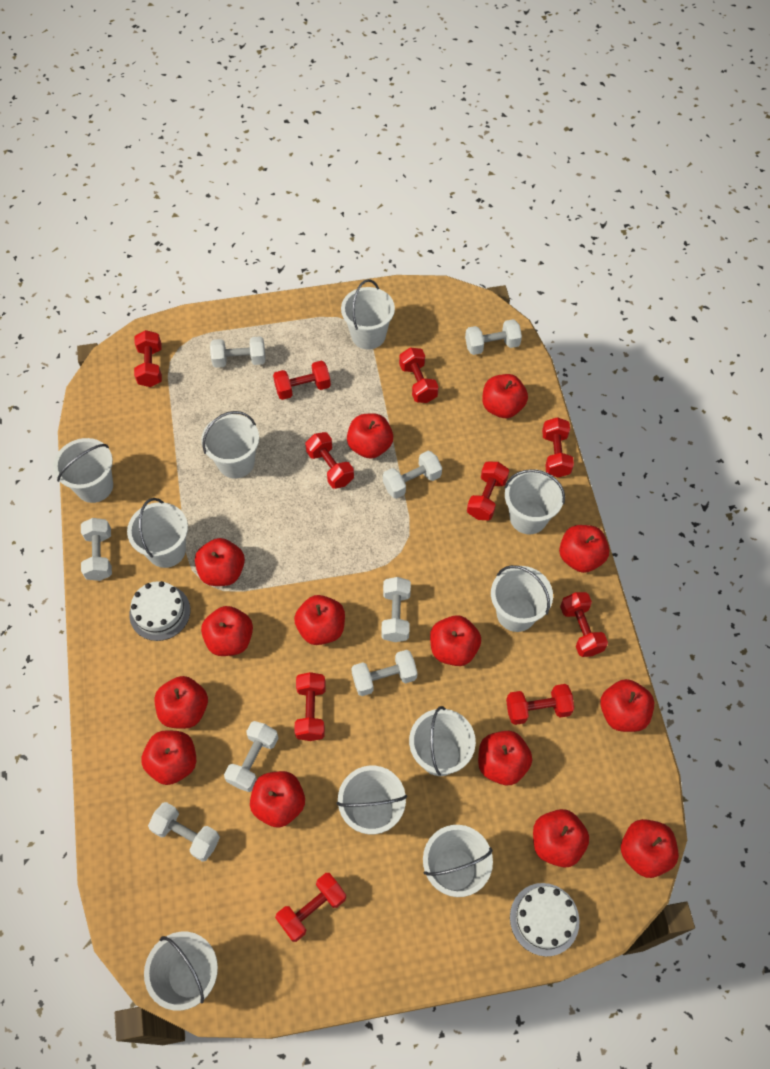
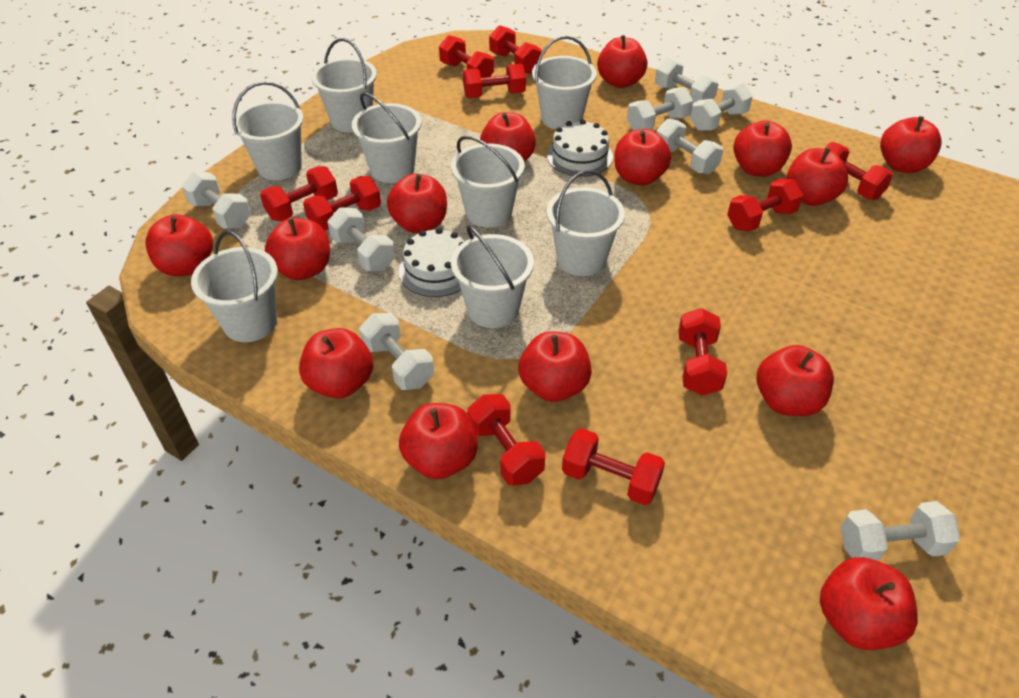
white bucket: [53,438,113,503] [127,498,188,568] [144,932,218,1011] [201,411,259,479] [337,766,407,834] [341,279,395,350] [409,706,476,776] [423,825,493,897] [491,565,553,632] [504,469,565,534] = 10 -> [191,230,278,342] [232,82,303,180] [311,38,377,133] [352,92,421,183] [451,136,525,228] [451,225,534,328] [532,36,597,129] [546,170,625,276] = 8

